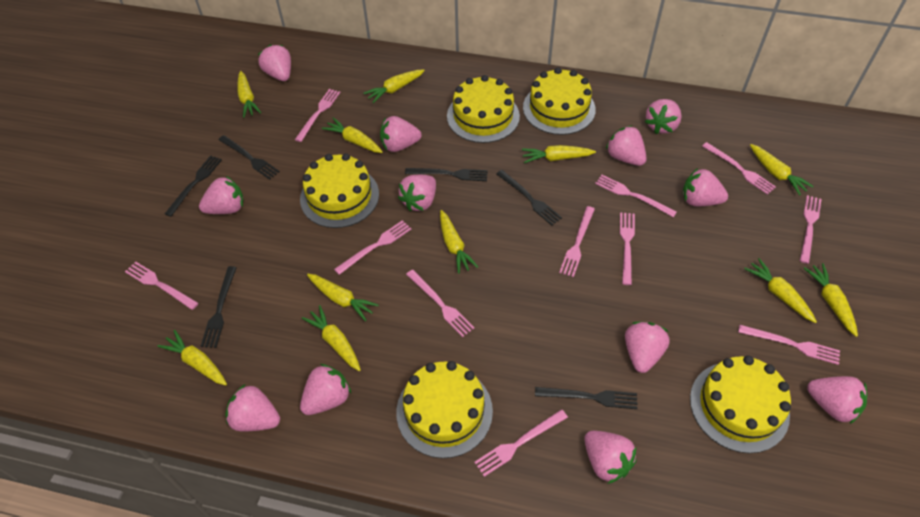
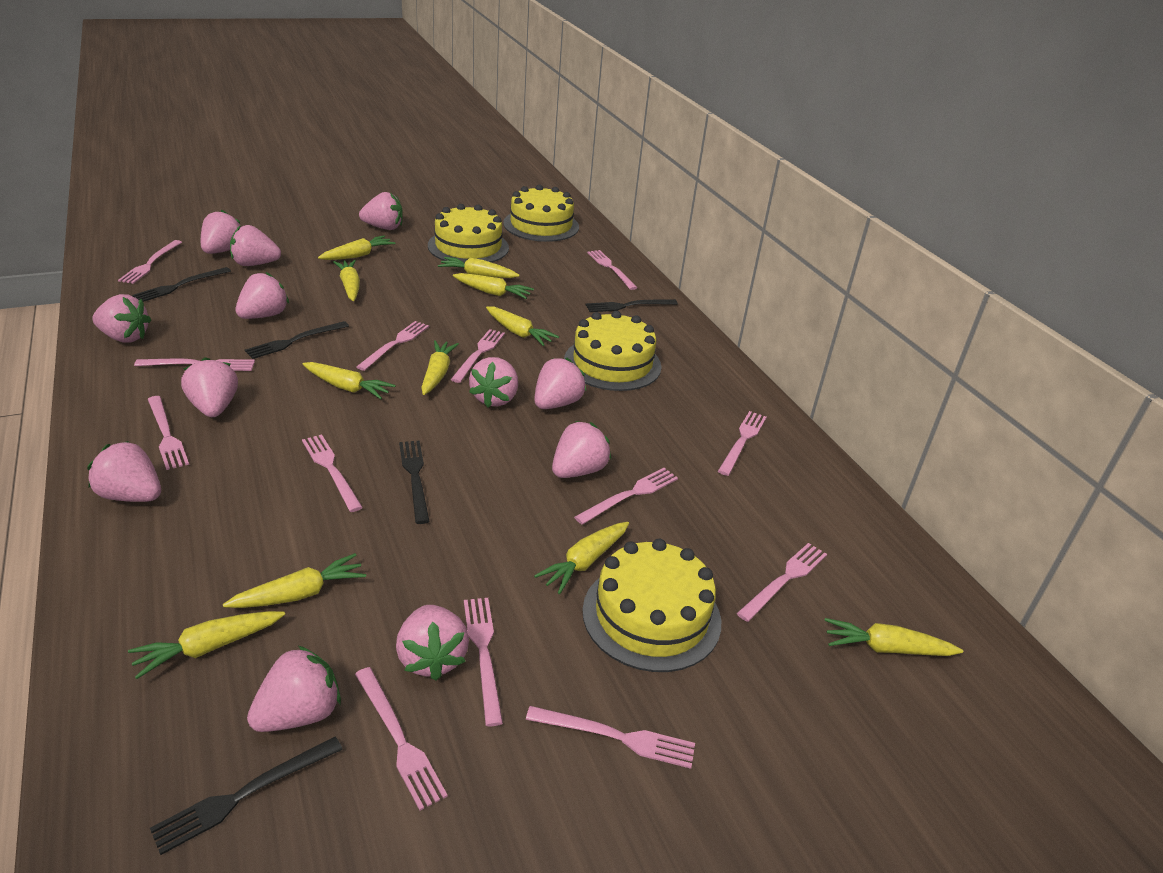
black fork: [165,155,222,217] [201,266,237,348] [218,135,280,180] [405,168,488,181] [496,170,562,226] [535,387,638,409] = 6 -> [132,267,231,302] [150,737,343,855] [245,321,349,359] [399,440,430,524] [586,299,678,312] = 5
pink fork: [125,262,199,310] [295,89,341,142] [334,220,412,275] [406,269,474,337] [474,409,568,477] [559,206,595,277] [595,175,677,217] [620,212,635,285] [702,142,776,195] [738,325,840,365] [800,195,822,264] = 11 -> [118,240,182,284] [134,359,255,371] [148,396,189,470] [302,434,363,512] [355,667,448,810] [356,321,429,371] [450,329,505,383] [464,598,503,726] [526,706,695,769] [574,468,678,524] [587,250,637,290] [718,411,767,476] [737,543,827,622] = 13
yellow cake: [300,153,379,228] [396,361,493,458] [447,75,520,143] [523,67,596,135] [690,355,791,453] = 5 -> [428,204,509,263] [503,185,579,242] [564,311,662,391] [582,539,721,672] = 4

